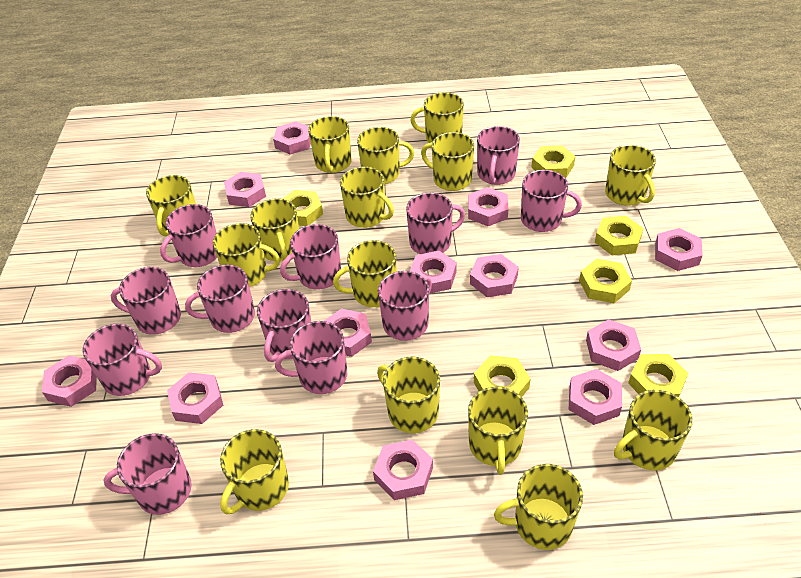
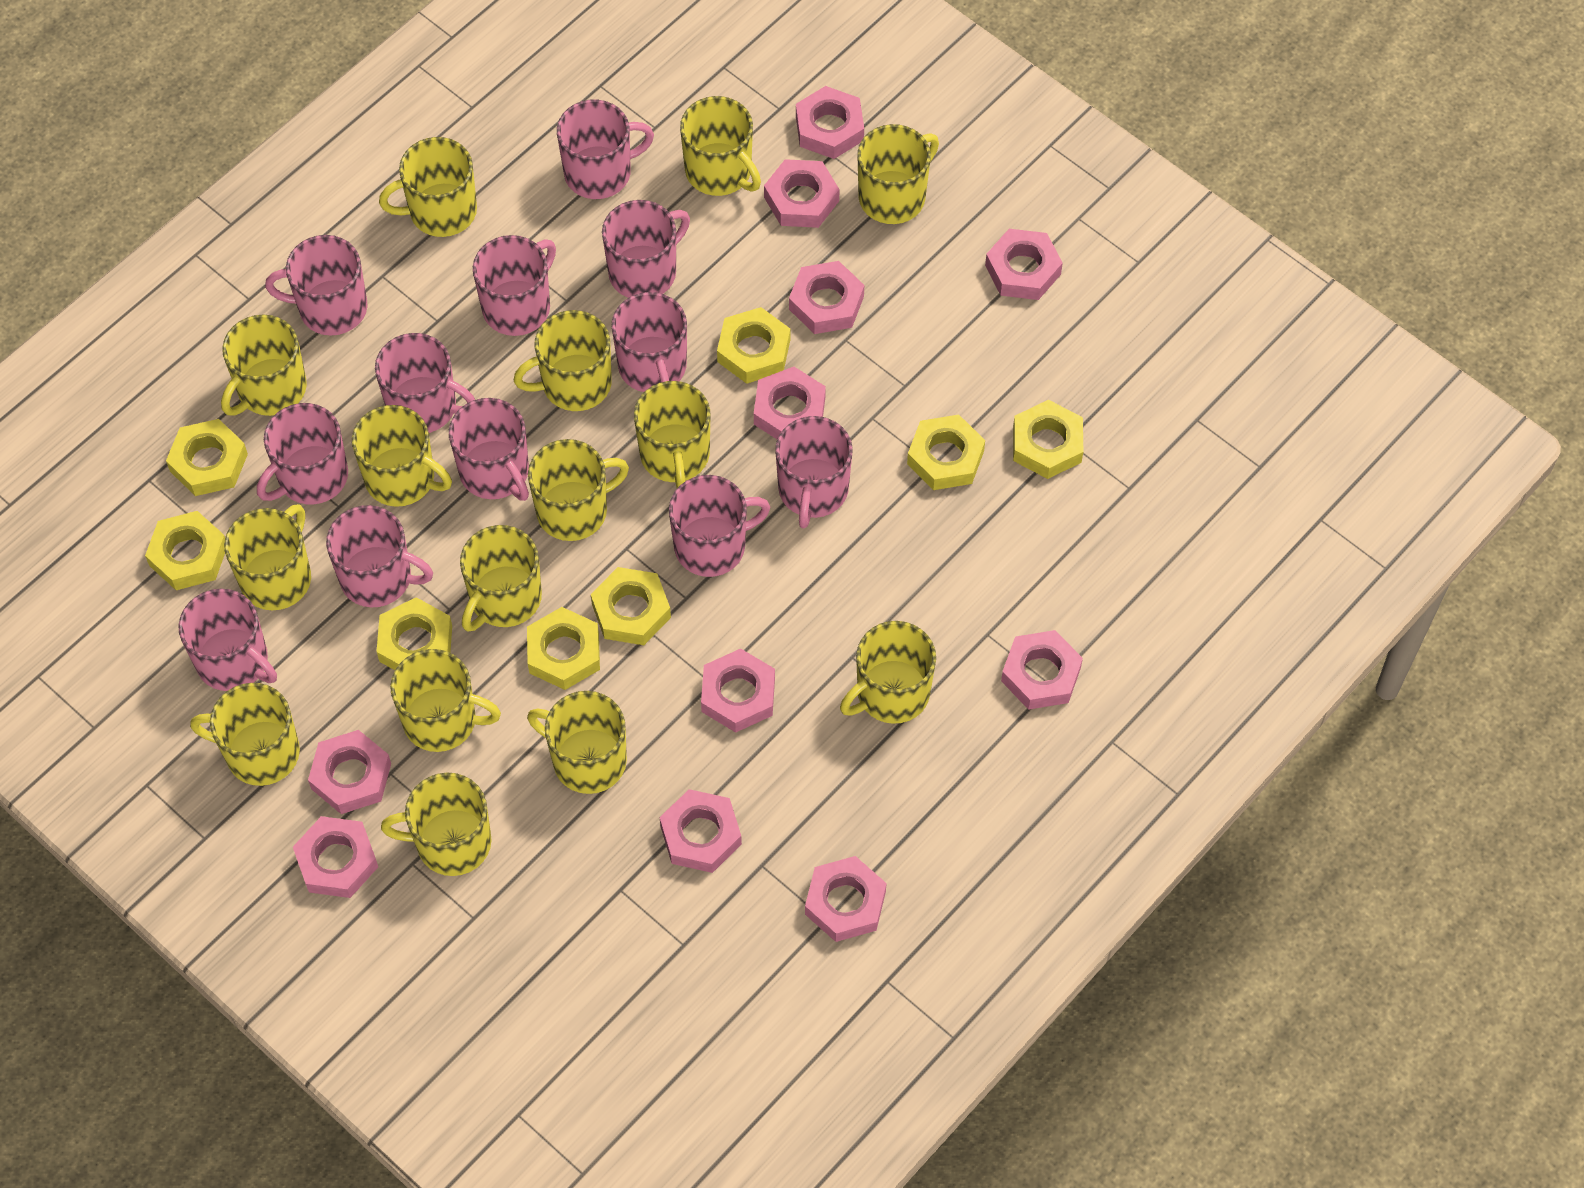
pink nut: [42,355,97,407] [167,372,223,424] [224,172,266,207] [273,121,311,155] [324,309,372,357] [373,440,433,500] [410,251,457,294] [468,187,508,226] [470,254,519,297] [569,369,622,425] [586,319,641,371] [655,228,703,271] = 12 -> [293,816,378,898] [308,730,391,814] [660,789,742,873] [701,649,775,732] [754,367,826,439] [764,159,839,228] [789,261,864,334] [796,86,864,159] [805,856,887,942] [985,229,1063,300] [1001,630,1083,710] = 11
yellow nut: [283,190,323,226] [474,355,531,397] [531,145,576,178] [579,259,632,303] [595,216,644,255] [628,354,688,397] = 6 -> [145,511,225,590] [166,419,248,496] [376,597,452,670] [527,607,600,690] [591,567,671,645] [717,307,790,384] [907,414,985,490] [1013,400,1083,479] = 8

